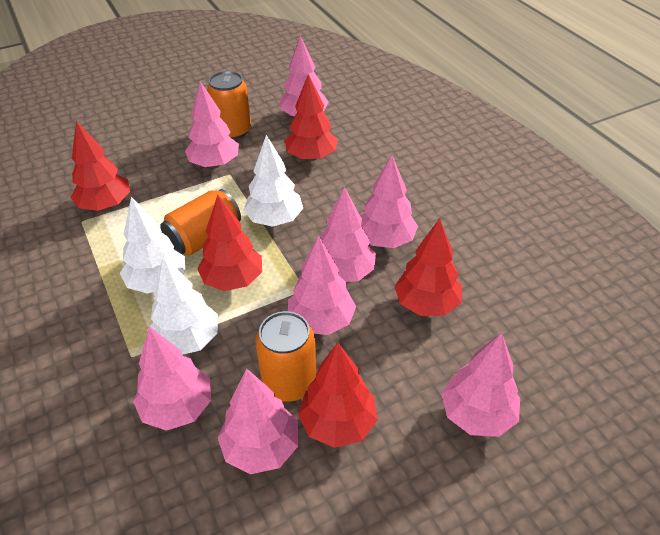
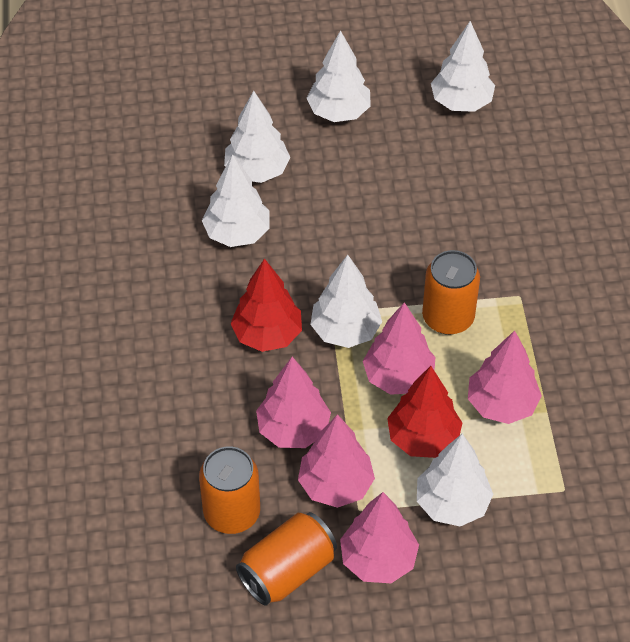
pink tree: [133,326,211,431] [185,81,239,168] [218,369,298,474] [280,35,329,116] [288,236,356,335] [320,187,376,282] [361,155,418,248] [441,333,520,437] = 8 -> [256,357,331,448] [298,414,375,508] [340,492,419,583] [363,302,435,395] [468,331,542,424] = 5
red tree: [71,121,130,211] [197,195,262,291] [285,74,338,161] [298,342,378,448] [394,218,462,316] = 5 -> [230,258,302,352] [387,366,462,458] = 2
white tree: [120,197,185,294] [147,256,218,355] [243,135,303,227] = 3 -> [202,154,270,247] [224,91,290,183] [306,30,371,122] [310,255,382,348] [417,434,493,527] [431,21,495,112] = 6

